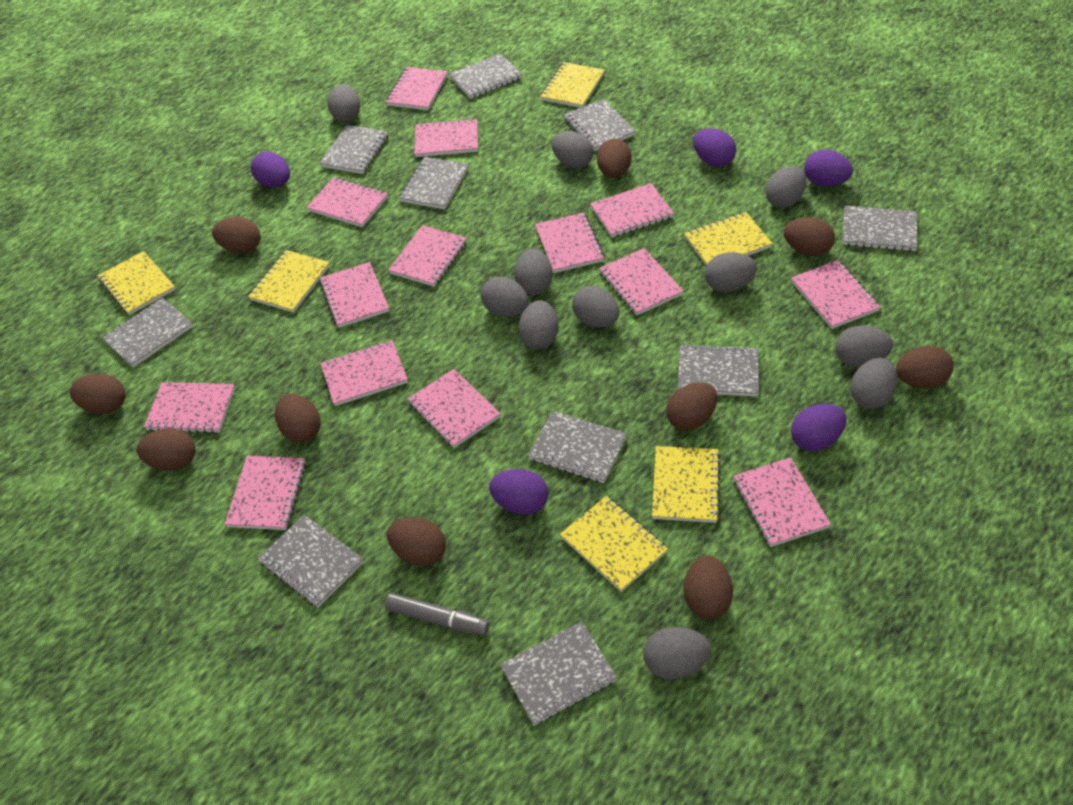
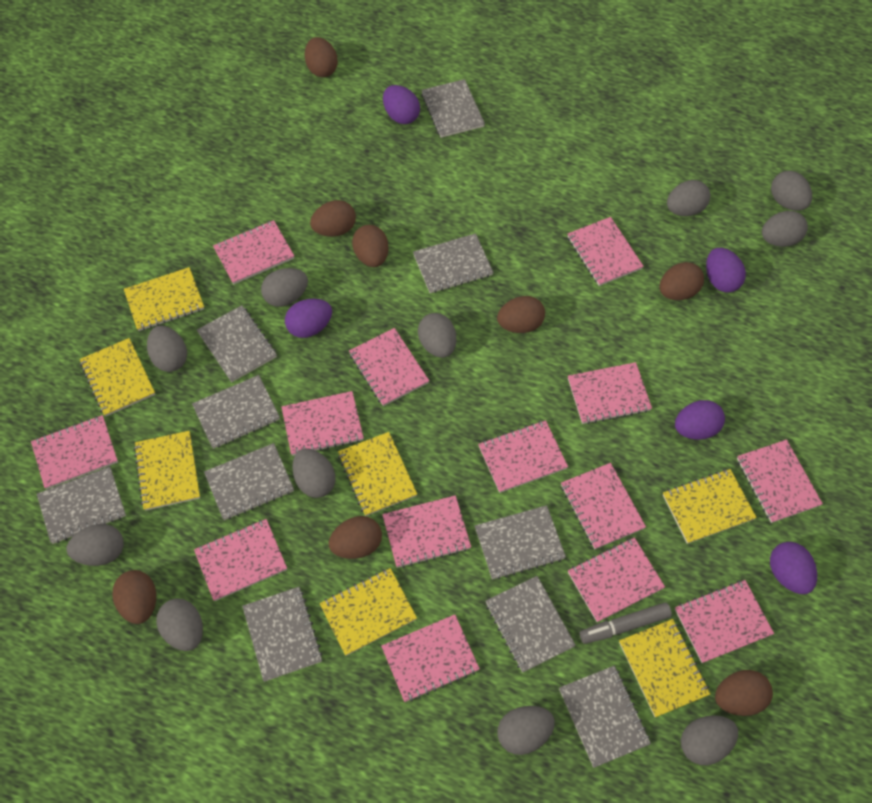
brown egg: [69,373,125,414] [136,428,196,471] [212,217,260,253] [275,394,321,443] [387,518,446,566] [597,138,632,178] [666,382,717,431] [684,555,733,619] [783,217,835,256] [896,346,953,388] = 10 -> [112,570,156,624] [305,37,338,77] [310,200,356,237] [329,516,382,559] [352,225,389,267] [497,296,545,333] [659,262,704,300] [715,670,773,716] = 8
yellow notebook: [98,251,175,315] [248,250,330,313] [540,62,605,108] [560,496,668,592] [652,446,721,523] [684,212,773,266] = 6 -> [80,338,155,417] [124,267,204,331] [134,431,200,511] [320,568,417,656] [338,432,417,516] [619,619,711,717] [663,469,757,544] = 7

